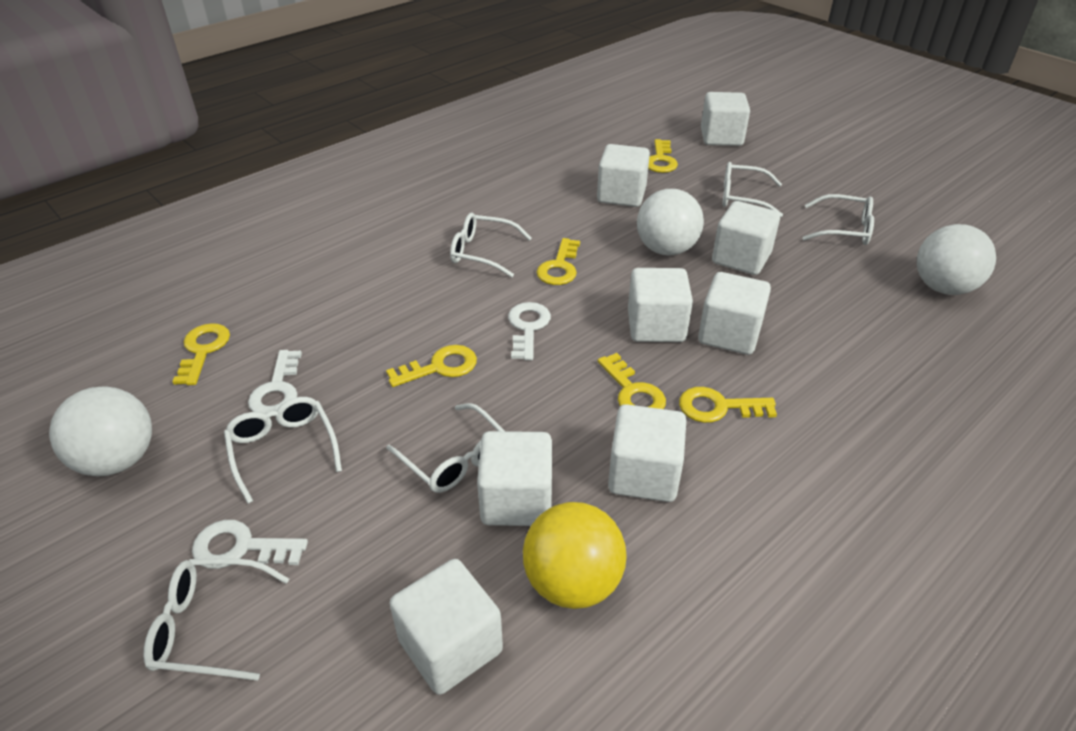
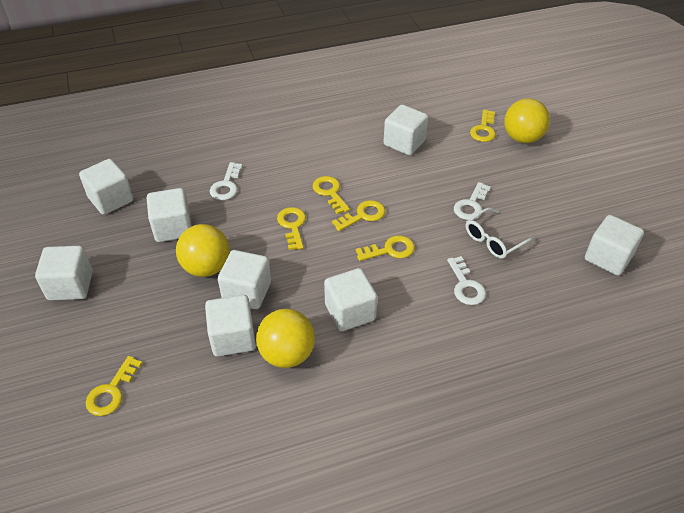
white ball: [49,386,152,476] [637,189,704,255] [917,224,996,295] = 3 -> none = 0
white glasses: [143,558,289,681] [224,397,342,503] [386,403,504,493] [450,213,532,278] [722,162,783,217] [802,194,874,245] = 6 -> [466,208,536,259] = 1
yellow ball: [523,502,627,609] = 1 -> [176,224,230,277] [256,309,315,368] [504,98,550,143] = 3

